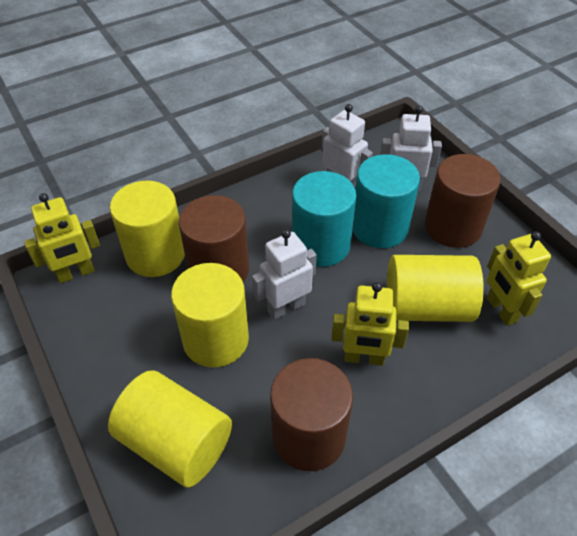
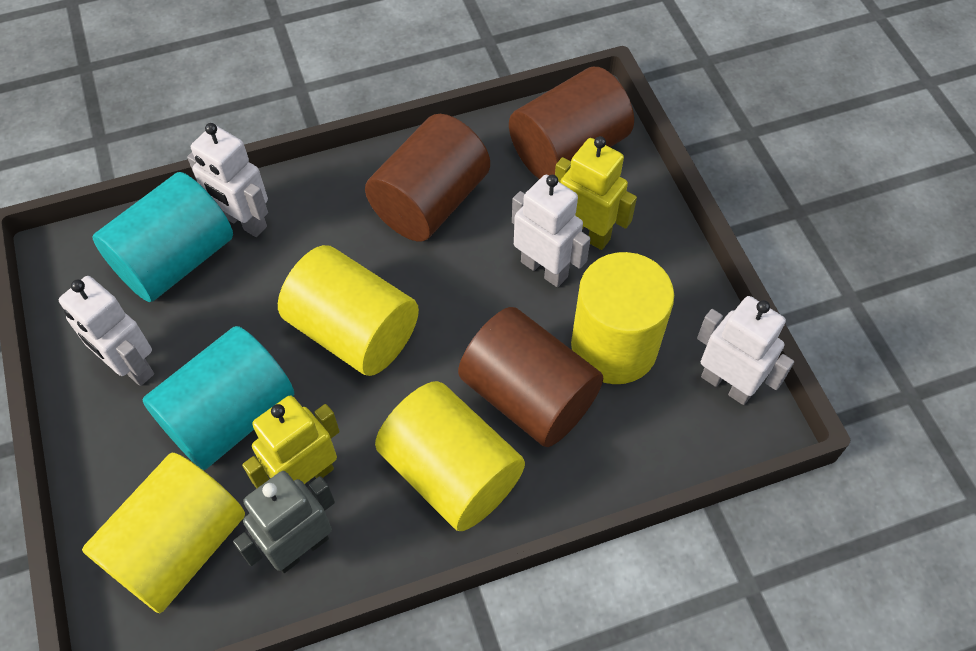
grey robot: none = 0 -> [233,471,335,573] = 1
white robot: [252,229,317,320] [321,104,373,188] [380,105,442,192] = 3 -> [59,276,154,386] [187,123,268,237] [512,175,591,287] [697,296,794,405] = 4
yellow robot: [24,193,100,283] [331,282,409,366] [487,231,551,326] = 3 -> [242,395,340,488] [555,136,637,250] = 2

